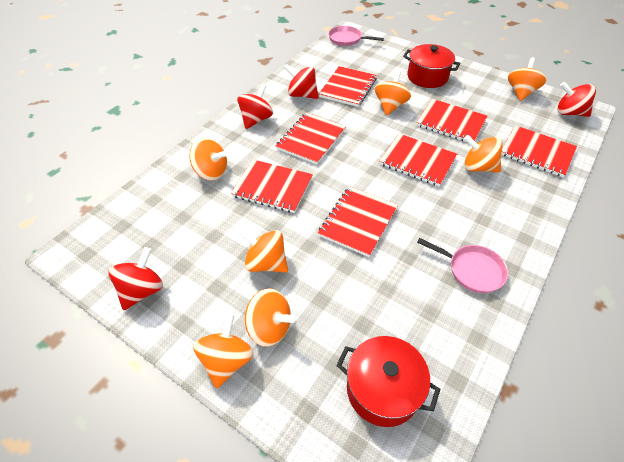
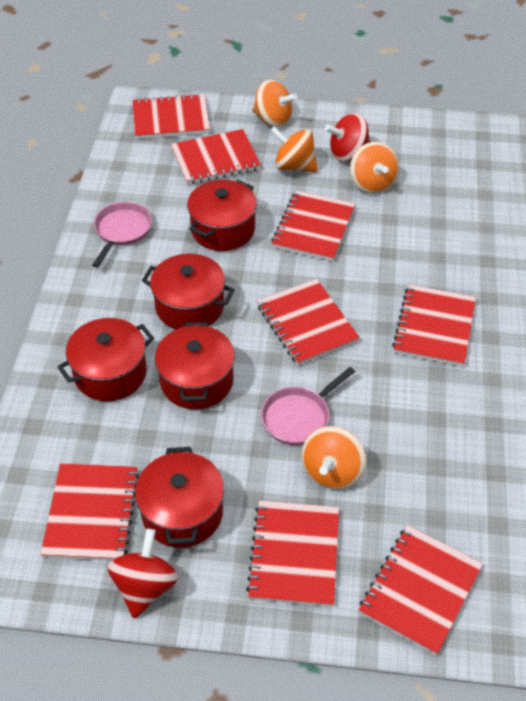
orange spinning top: [189,138,227,181] [193,313,253,389] [239,228,288,272] [245,288,295,347] [375,70,411,116] [464,135,503,173] [508,57,546,101] = 7 -> [252,79,297,128] [270,127,318,172] [301,426,366,489] [350,142,399,194] = 4
red notebook: [231,160,313,213] [275,113,346,165] [318,186,398,257] [319,66,377,107] [380,133,457,187] [417,99,487,142] [501,125,577,177] = 7 -> [40,463,139,561] [133,93,210,139] [171,129,261,185] [246,501,339,607] [257,279,360,365] [271,190,355,261] [359,525,483,655] [392,284,476,367] = 8
red pot: [336,336,440,427] [403,44,461,88] = 2 -> [57,318,154,401] [135,447,224,548] [142,254,235,329] [155,322,235,410] [187,180,257,251] = 5
red spinning top: [109,247,163,310] [237,84,273,129] [284,65,319,99] [557,82,596,117] = 4 -> [107,529,179,619] [325,113,371,161] = 2

